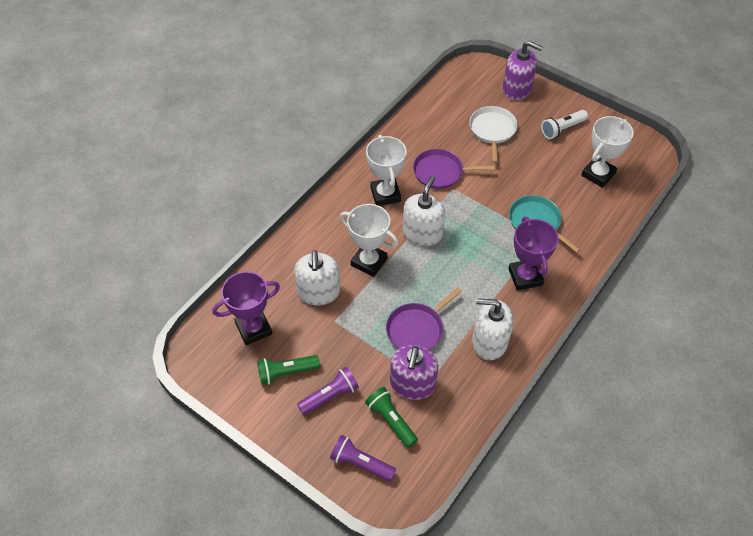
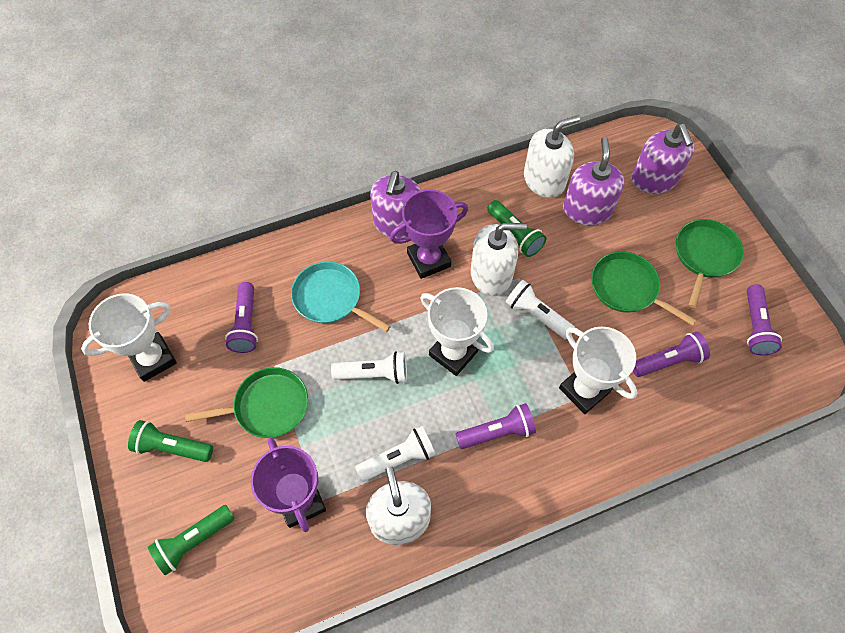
green flashlight: [257,355,320,385] [365,387,418,448] = 2 -> [128,420,213,462] [148,505,235,576] [488,200,546,257] = 3
green pan: none = 0 -> [185,367,308,438] [591,251,696,326] [676,219,744,308] = 3
purple flashlight: [297,367,359,415] [330,435,396,481] = 2 -> [225,282,258,353] [456,403,536,449] [633,332,710,377] [747,284,782,355] = 4
purple pan: [386,288,462,350] [413,149,495,189] = 2 -> none = 0
purple soap dispenser: [390,345,438,400] [502,41,543,100] = 2 -> [370,171,422,239] [563,137,624,225] [632,124,694,194] = 3
white flashlight: [541,110,588,139] = 1 -> [331,351,407,384] [355,426,436,482] [506,280,575,340] = 3
white pan: [469,106,518,163] = 1 -> none = 0

